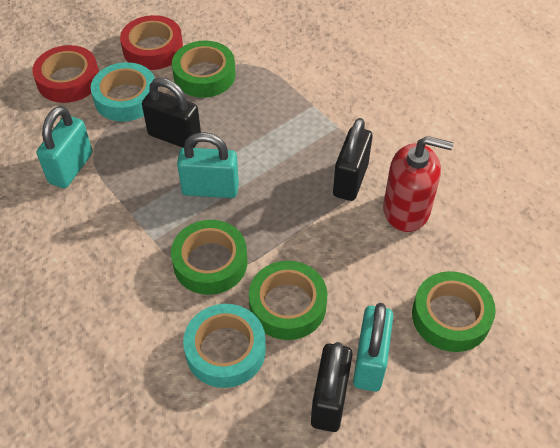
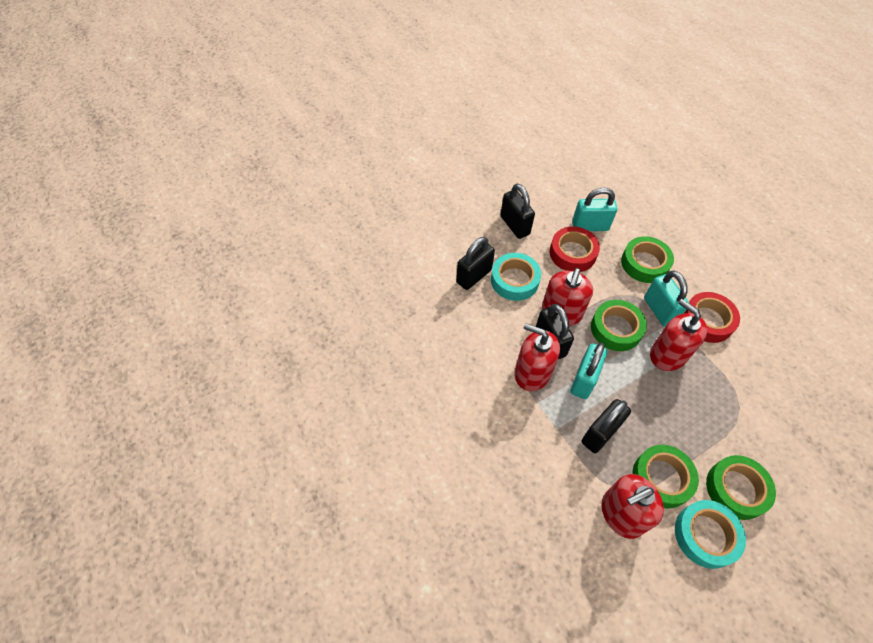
black padlock: [142,78,201,148] [311,342,353,432] [333,118,373,201] = 3 -> [456,237,495,290] [500,184,535,239] [536,304,574,359] [582,399,631,453] = 4
red soap dispenser: [383,136,453,232] = 1 -> [514,323,560,391] [542,268,593,326] [601,474,664,539] [650,299,707,371] = 4

